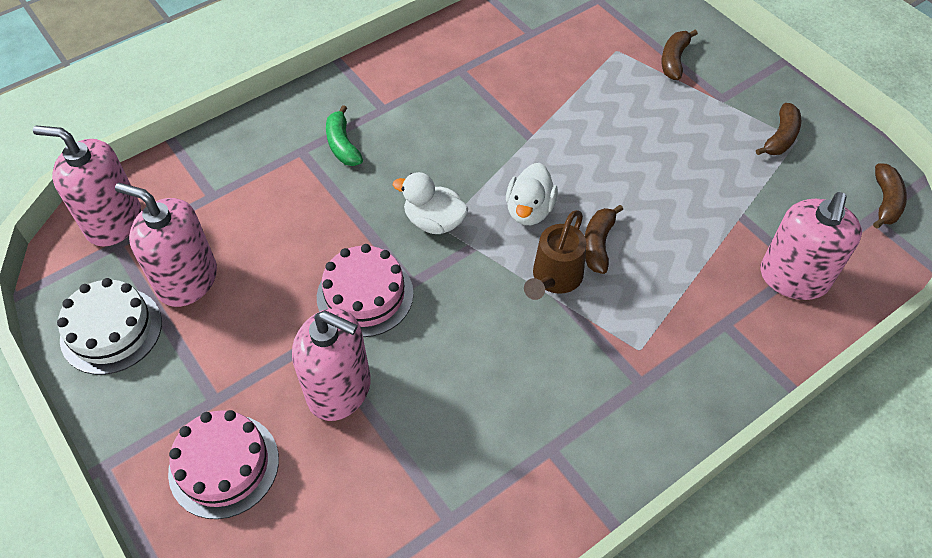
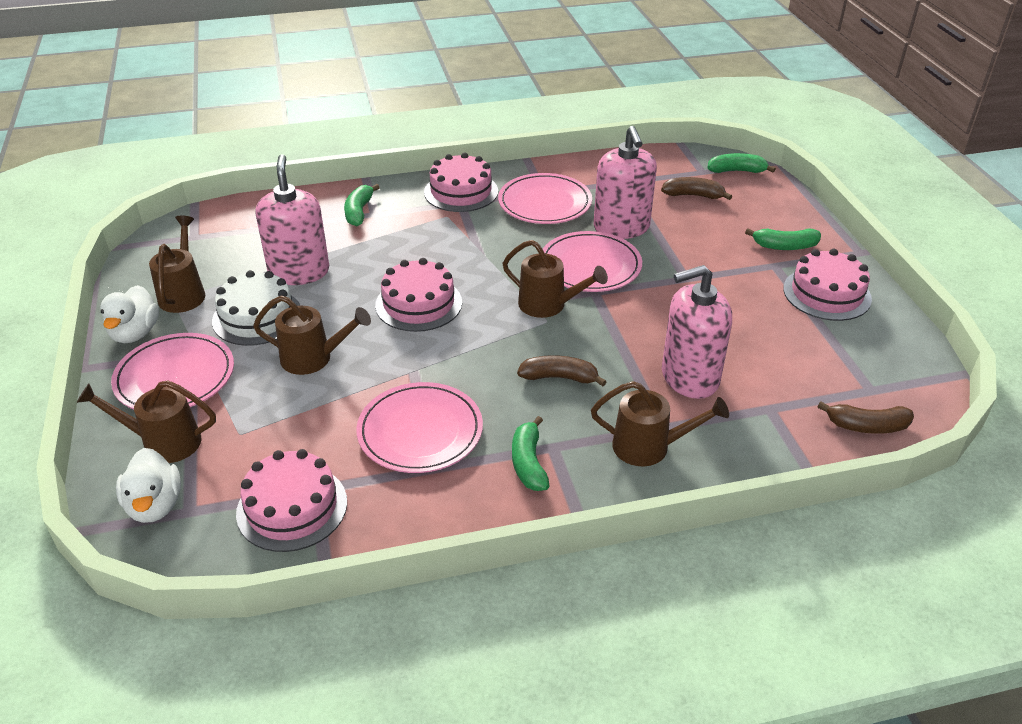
brown banana: [585,205,623,274] [661,30,698,80] [756,103,801,155] [873,163,907,229] = 4 -> [517,355,607,386] [661,177,732,200] [817,402,914,434] = 3
brown watering can: [524,210,587,300] = 1 -> [77,380,216,463] [149,216,205,313] [253,296,371,375] [502,240,608,318] [591,381,729,466] = 5
green banana: [326,105,363,166] = 1 -> [344,184,380,226] [512,416,550,491] [707,153,776,173] [745,228,821,250] = 4
pink cake: [168,410,279,519] [317,244,414,337] = 2 -> [236,449,347,552] [375,258,462,332] [424,153,498,212] [783,249,872,321] = 4
pink plate: none = 0 -> [111,333,234,409] [356,382,483,473] [498,173,592,224] [543,231,642,292] = 4
pink soap dispenser: [33,125,141,247] [115,183,217,307] [292,309,371,421] [760,192,862,300] = 4 -> [255,154,329,285] [594,126,657,239] [662,265,732,399] = 3

